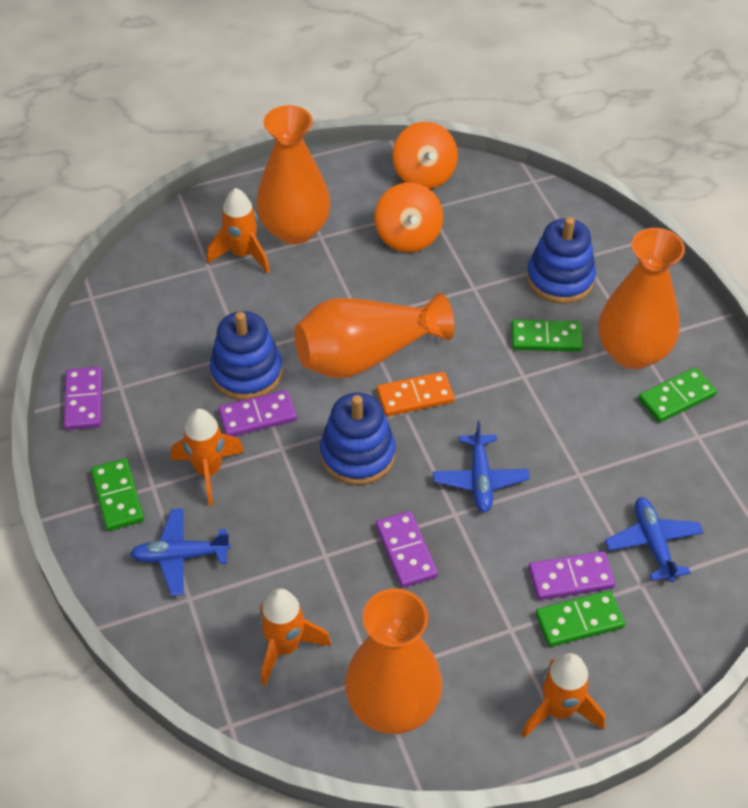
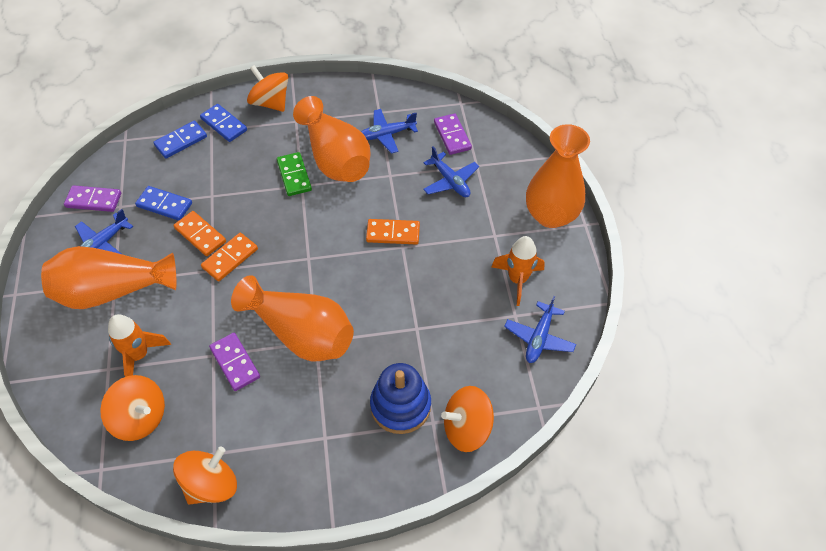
blue domino: none = 0 -> [135,186,192,221] [153,121,207,158] [200,104,247,142] = 3
blue plane: [130,508,231,596] [433,420,530,512] [605,497,704,582] = 3 -> [75,209,133,255] [361,109,418,153] [423,146,479,197] [504,296,576,363] = 4
blue stacking toy: [210,311,283,400] [320,393,396,485] [526,217,596,304] = 3 -> [370,363,431,434] = 1
green domino: [91,458,144,531] [511,319,583,352] [535,591,625,647] [638,368,717,423] = 4 -> [277,152,312,196] = 1
orange domino: [377,372,455,416] = 1 -> [173,211,226,256] [201,233,258,281] [366,219,420,245] = 3
orange rocket: [171,409,244,506] [207,188,270,274] [259,588,331,686] [522,653,605,738] = 4 -> [108,314,171,377] [492,236,545,306] = 2
orange spinning top: [375,183,443,252] [392,122,458,189] = 2 -> [100,375,165,441] [173,446,237,505] [247,65,288,112] [441,386,494,452] = 4
purple domino: [64,367,102,430] [218,390,297,436] [376,511,438,588] [529,551,615,600] = 4 -> [64,185,121,212] [209,333,260,391] [434,114,472,155] = 3

